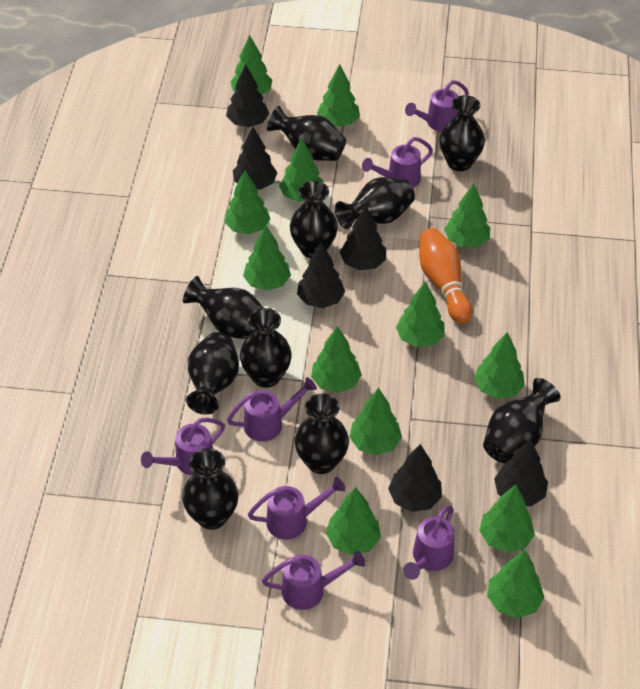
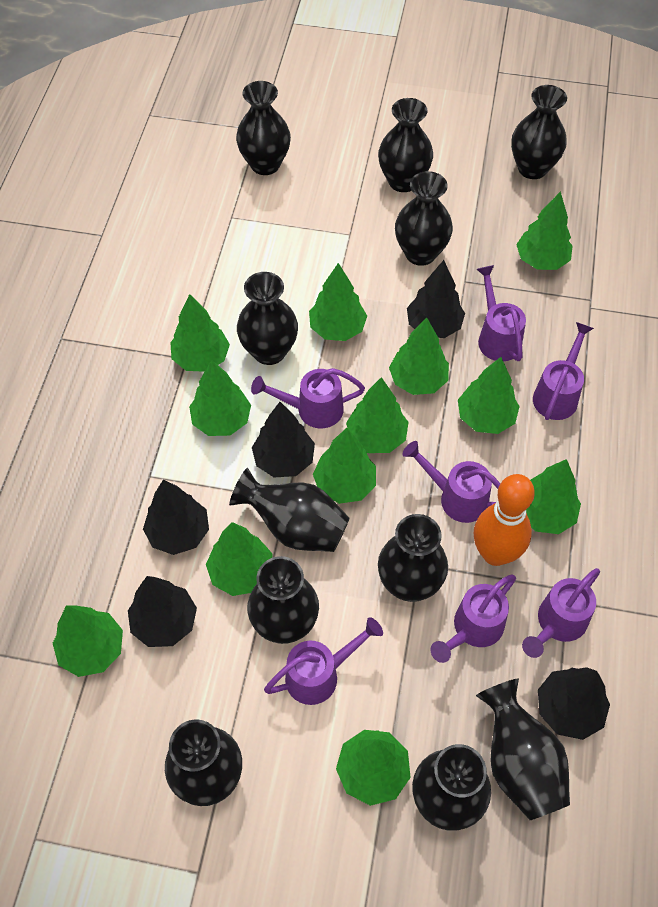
black tree: [226,64,269,127] [233,126,277,190] [297,242,345,308] [340,205,386,270] [388,444,442,512] [494,439,548,506] = 6 -> [128,576,197,647] [143,480,209,555] [252,402,315,478] [407,260,465,338] [538,667,610,740] = 5
black vase: [182,448,238,530] [183,276,263,339] [186,332,239,415] [240,308,292,388] [267,106,346,161] [290,181,338,258] [295,393,349,474] [335,177,415,229] [439,95,485,171] [483,378,561,463] = 10 -> [165,719,242,806] [229,468,350,552] [236,81,291,175] [237,272,298,365] [247,556,319,644] [378,98,433,192] [378,514,448,602] [395,171,453,266] [412,744,491,831] [476,678,570,820] [511,85,567,179] = 11
green tree: [224,170,270,235] [230,35,272,95] [243,225,291,291] [279,138,324,202] [311,326,362,393] [317,64,360,127] [326,487,381,555] [350,388,402,455] [396,281,445,347] [444,183,490,247] [474,332,525,399] [479,485,535,553] [487,550,544,618] = 13 -> [53,605,123,677] [170,294,230,372] [189,360,251,436] [206,522,272,596] [309,263,367,341] [313,428,376,504] [336,730,411,806] [346,377,409,453] [389,317,449,395] [458,357,520,434] [516,191,573,270] [526,459,581,534] = 12

